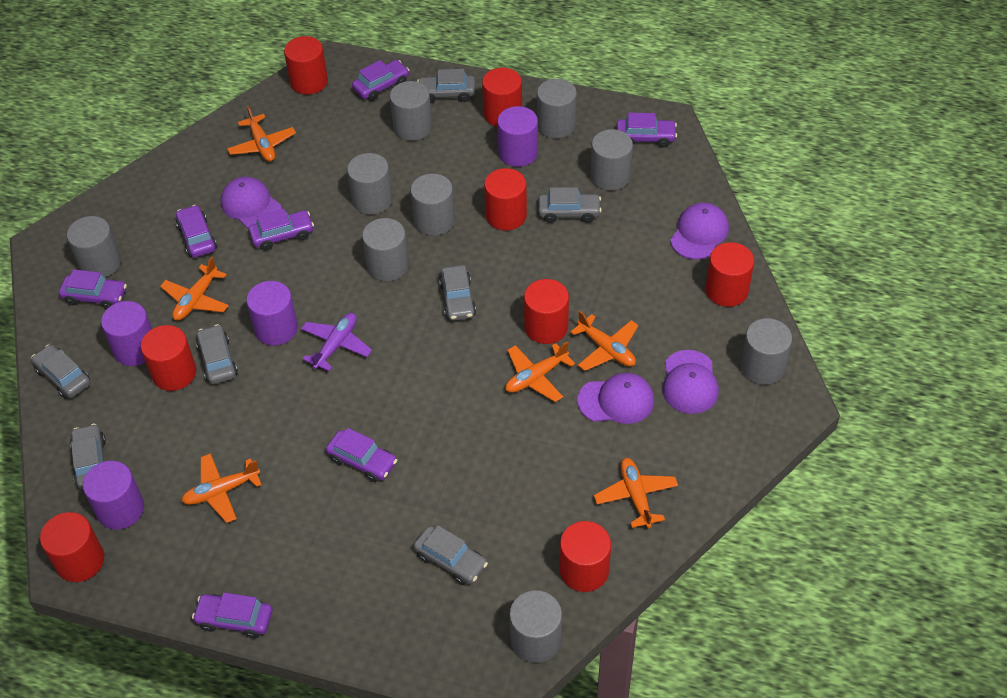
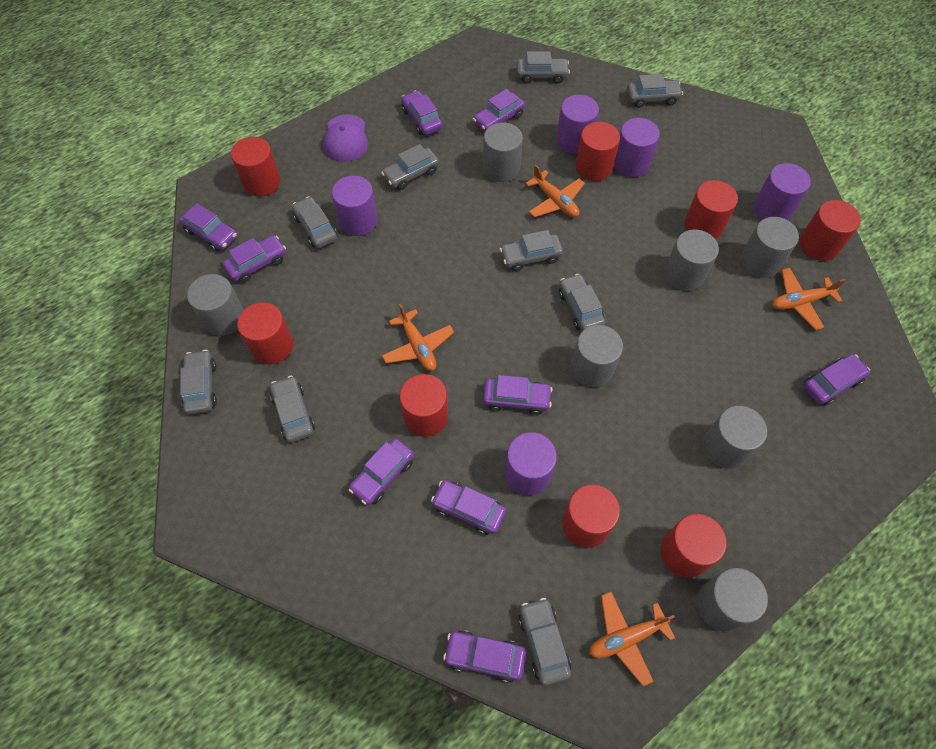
grey car: [31,344,90,399] [70,423,106,489] [196,324,238,384] [414,525,488,585] [417,69,476,103] [439,265,476,321] [538,187,601,223] = 7 -> [180,350,217,414] [270,376,315,443] [292,196,337,248] [381,144,439,190] [500,230,563,271] [516,51,570,84] [518,598,571,686] [559,274,605,331] [627,74,683,108] = 9
grey cylinder: [67,216,121,278] [347,153,393,215] [362,218,409,281] [390,81,432,141] [410,173,455,236] [509,590,562,663] [537,79,577,138] [590,129,633,191] [740,318,792,385] = 9 -> [187,274,244,336] [483,122,523,182] [571,325,623,387] [665,230,719,291] [697,568,768,632] [703,406,767,469] [741,217,799,278] = 7
orange plane: [160,257,229,321] [182,453,262,523] [227,106,296,162] [506,341,575,402] [570,311,639,371] [594,458,678,528] = 6 -> [382,304,454,371] [525,165,585,217] [589,592,675,686] [772,268,846,330] = 4
purple cap: [221,177,282,228] [577,373,654,424] [662,350,719,414] [670,203,729,260] = 4 -> [323,114,368,162] = 1
purple car: [59,269,127,309] [176,205,217,258] [192,592,273,638] [249,209,314,250] [326,428,397,482] [352,60,409,101] [616,113,677,147] = 7 -> [179,204,237,251] [223,235,286,283] [348,438,414,505] [401,90,443,135] [431,480,506,535] [443,630,526,683] [473,89,525,132] [483,375,552,415] [803,354,870,405] = 9
purple cylinder: [83,461,144,530] [101,301,152,366] [246,281,298,346] [497,106,538,167] = 4 -> [332,176,378,236] [505,432,557,495] [556,95,599,154] [614,118,660,177] [754,163,811,220] = 5
purple plane: [301,313,372,371] = 1 -> none = 0

